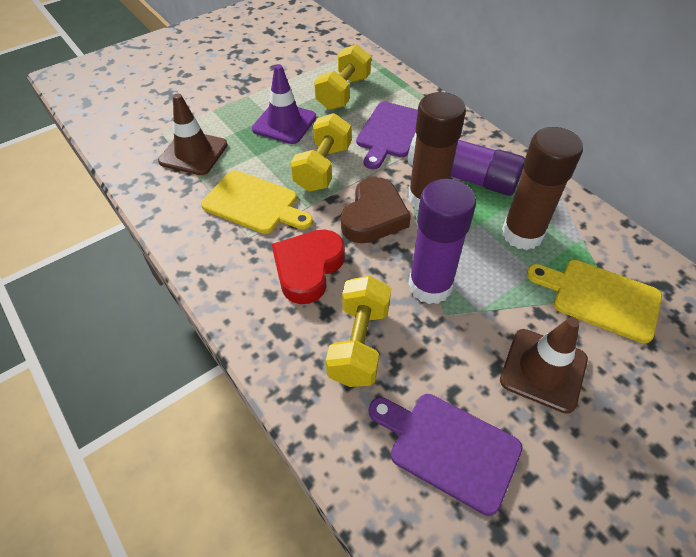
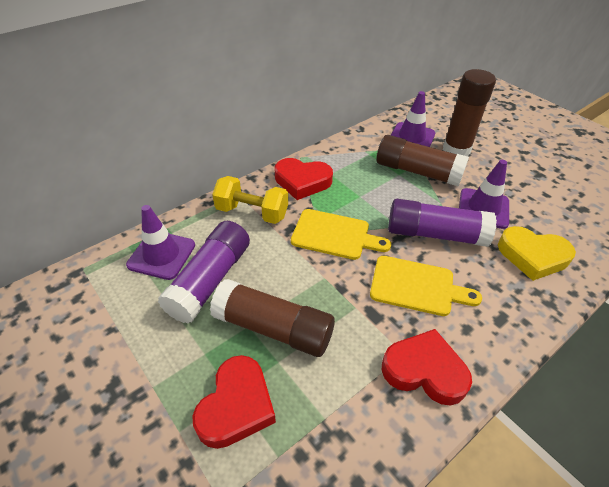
brown glue stick: [408,92,466,210] [502,127,583,250] = 2 -> [210,279,335,357] [376,135,469,187] [443,69,496,156] = 3
brown heart: [341,177,411,243] = 1 -> none = 0
brown traffic cone: [158,94,228,175] [500,317,588,414] = 2 -> none = 0
purple cutting board: [356,102,418,169] [369,394,522,516] = 2 -> none = 0
purple traffic cone: [252,64,316,144] = 1 -> [126,205,195,280] [391,91,435,147] [459,160,509,229] = 3
red heart: [272,229,345,304] = 1 -> [192,355,276,449] [275,158,333,200] [382,329,472,405] = 3
yellow dumbbell: [290,113,351,192] [314,44,371,110] [326,276,391,387] = 3 -> [212,176,288,224] = 1
yellow heart: none = 0 -> [498,226,576,281] = 1

